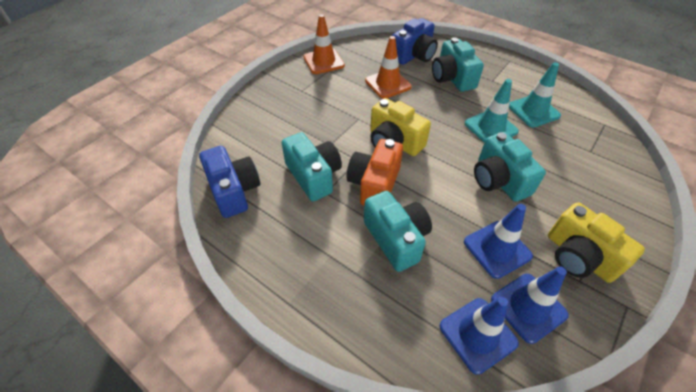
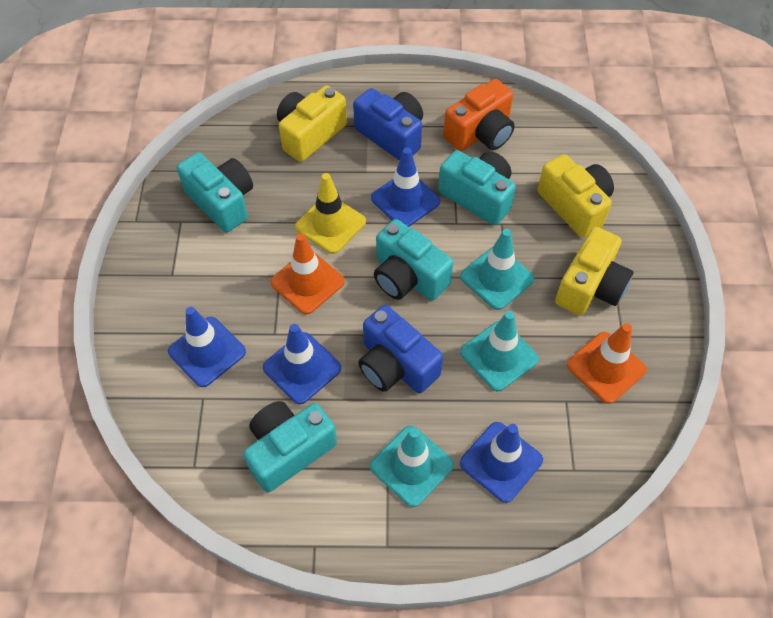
blue traffic cone: [440,297,519,375] [464,204,533,279] [491,267,569,344] = 3 -> [168,307,246,387] [263,324,341,404] [371,148,441,227] [460,422,543,503] = 4
turquoise traffic cone: [465,79,519,143] [509,62,561,127] = 2 -> [370,426,454,507] [460,229,534,310] [460,311,539,391] = 3
yellow camera: [370,98,431,156] [548,202,645,283] = 2 -> [277,86,347,162] [537,154,614,238] [555,227,633,315] = 3
yellow traffic cone: none = 0 -> [295,173,366,254] = 1

